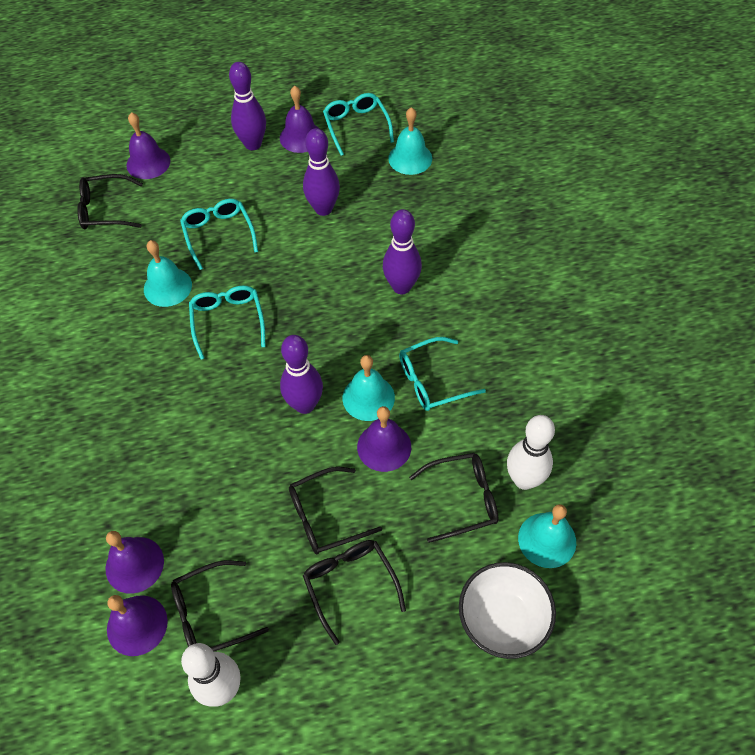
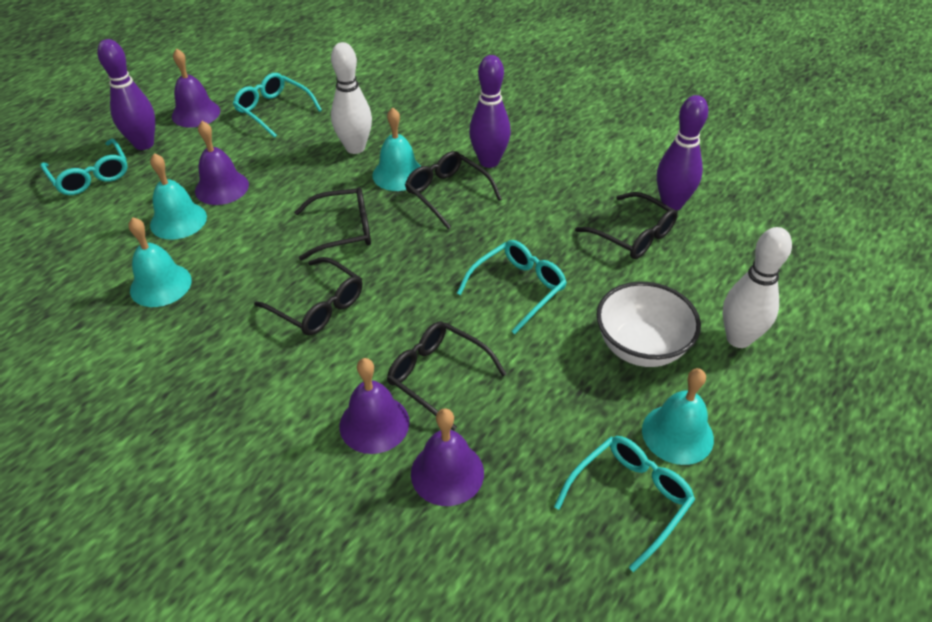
purple bell: [106,531,164,594] [107,595,168,656] [126,112,170,179] [280,86,319,153] [357,406,411,472] = 5 -> [172,48,220,128] [195,121,249,205] [340,358,409,454] [411,408,484,506] = 4
purple bowling pin: [229,62,266,150] [280,335,323,414] [303,128,340,216] [383,209,422,294] = 4 -> [97,39,155,150] [469,55,511,168] [657,95,708,211] = 3

